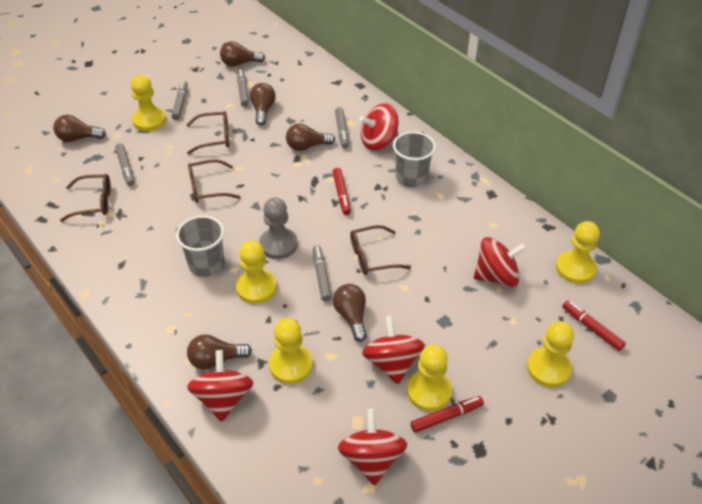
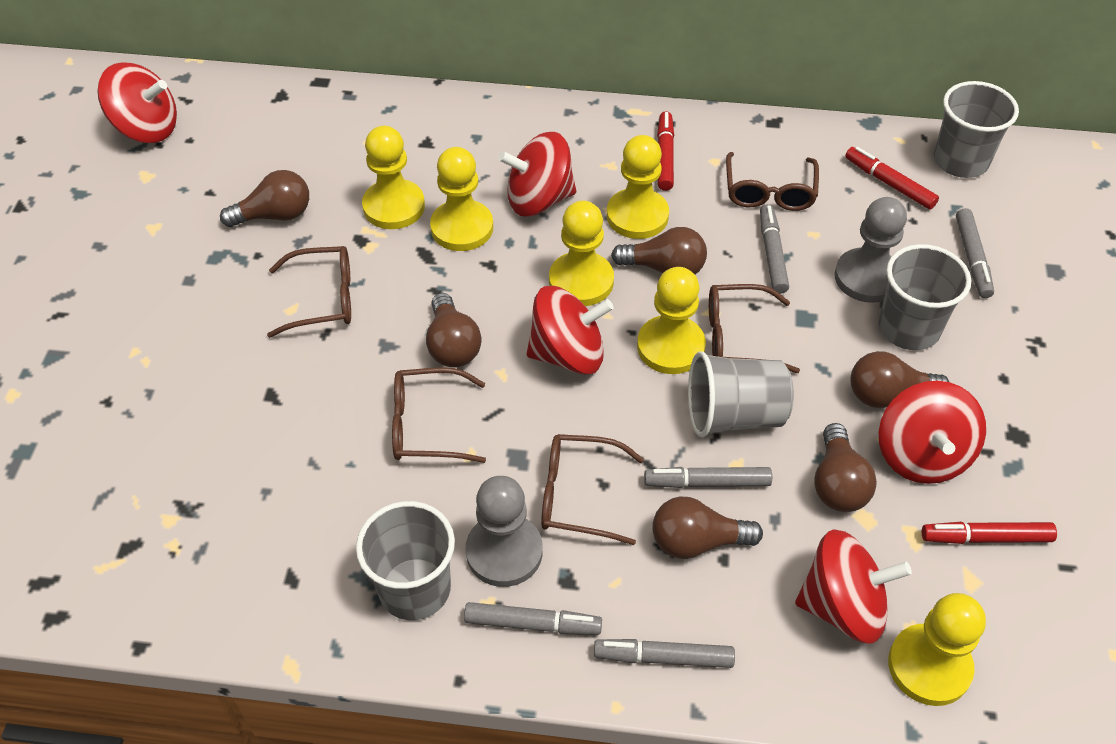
brown glasses: [60,174,111,222] [187,111,229,154] [188,159,240,203] [350,225,411,275] = 4 -> [267,246,351,338] [392,367,486,463] [541,434,644,545] [709,284,800,373] [726,152,819,211] = 5
grey cup: [176,216,225,277] [393,131,436,187] = 2 -> [356,501,455,620] [688,351,794,437] [879,244,971,350] [934,81,1019,178] = 4
grey pawn: [259,197,298,259] = 1 -> [465,476,543,587] [835,197,907,303] = 2

